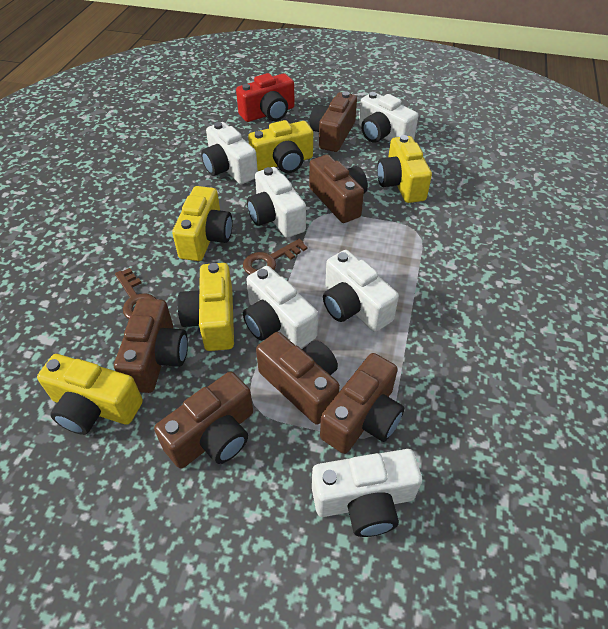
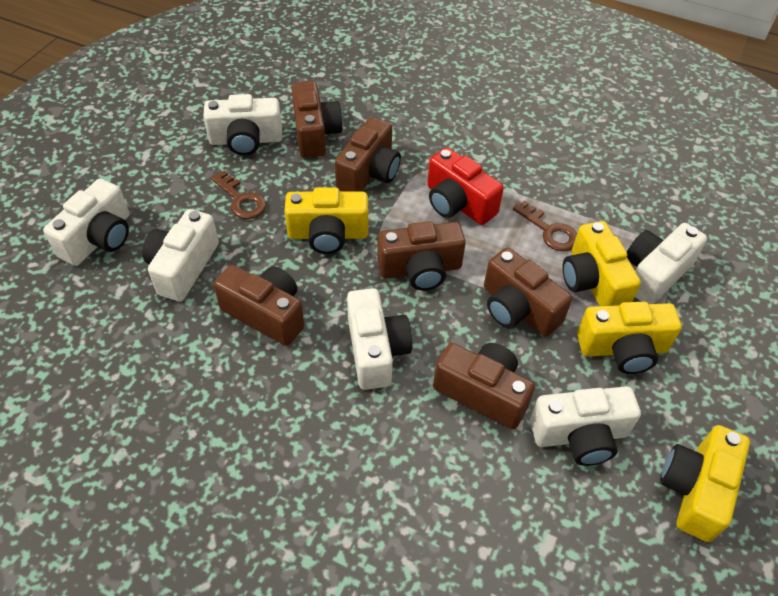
yellow camera: [37,354,143,435] [172,186,233,261] [178,263,234,351] [248,120,313,173] [377,135,432,203] = 5 -> [285,188,368,254] [562,221,641,306] [577,302,682,374] [660,425,750,542] = 4

